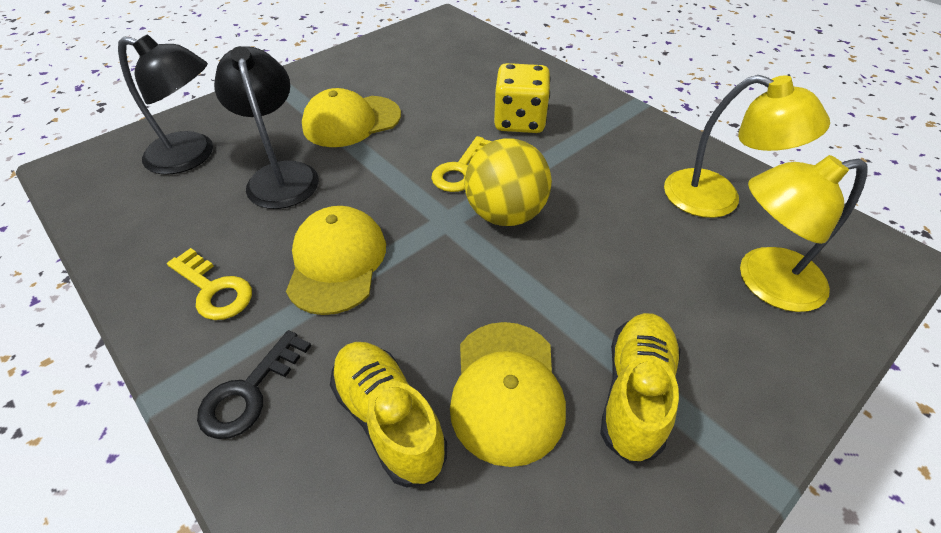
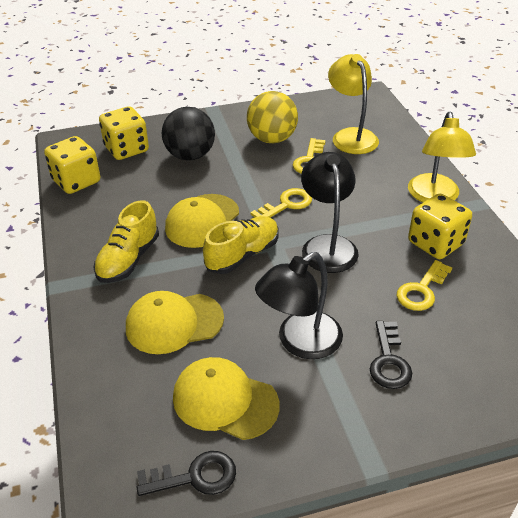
black ball: none = 0 -> [162,107,215,161] = 1
black key: [197,330,311,439] = 1 -> [136,451,236,496] [370,321,412,389] = 2
yellow dice: [494,63,550,133] = 1 -> [44,136,100,194] [99,106,149,160] [408,193,472,259] = 3
yellow key: [167,248,252,320] [431,136,492,192] = 2 -> [251,188,312,218] [293,138,326,174] [396,260,452,311] = 3

